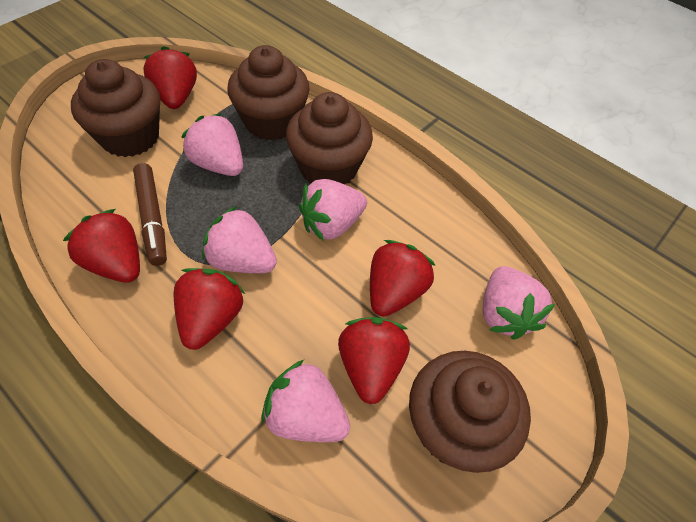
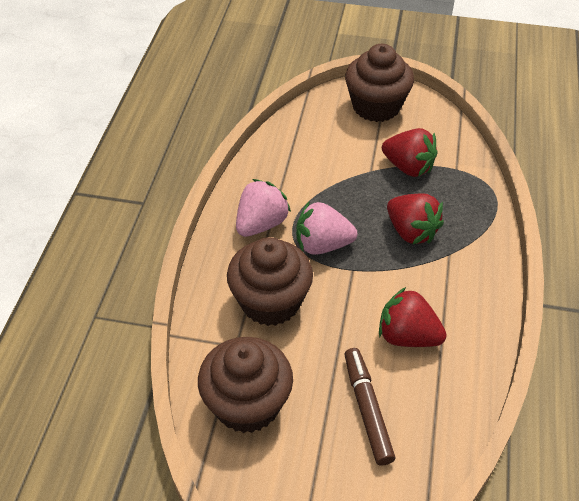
brown cupcake: [71,59,160,157] [227,45,310,141] [286,92,373,184] [409,351,531,473] = 4 -> [198,337,293,433] [227,237,313,326] [345,44,414,122] = 3
pink strawberry: [181,113,243,176] [202,206,277,273] [261,360,350,442] [299,179,367,241] [483,266,555,340] = 5 -> [236,179,291,237] [296,202,357,255] = 2
red strawberry: [63,209,140,283] [143,46,197,109] [174,268,245,350] [338,317,410,404] [370,240,436,317] = 5 -> [379,287,447,347] [382,128,437,177] [387,193,444,245] = 3

